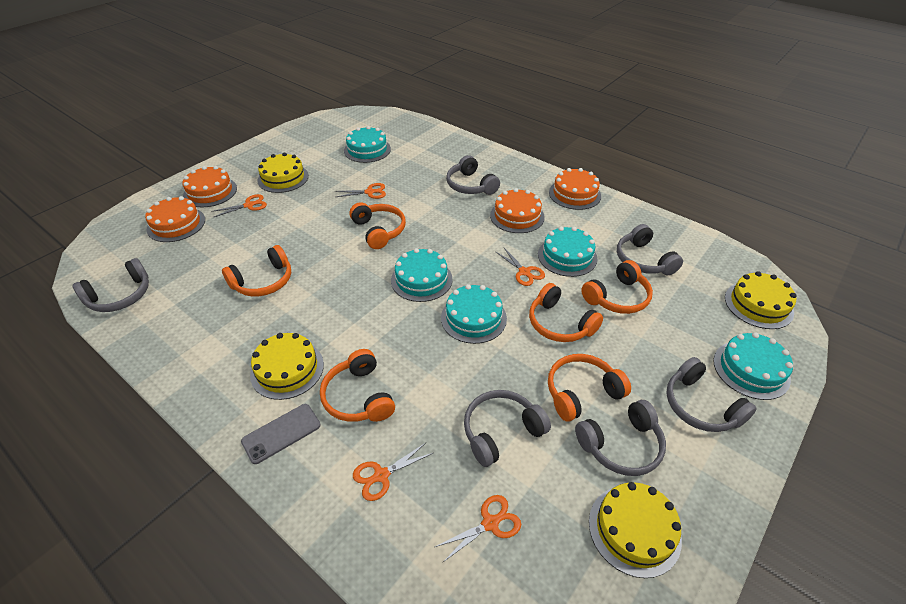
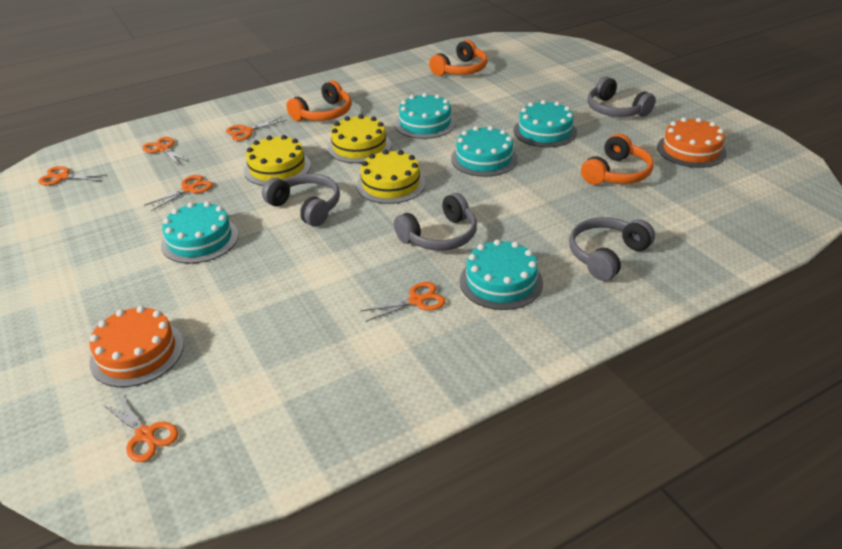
grey headphones: [72,258,149,312] [446,155,500,195] [464,390,551,467] [575,400,666,476] [617,224,683,275] [666,357,757,432] = 6 -> [262,174,340,227] [394,193,477,251] [569,217,655,281] [588,76,655,117] = 4
grey phone: [241,404,321,464] = 1 -> none = 0
orange cake: [145,196,205,242] [183,166,237,207] [490,188,545,233] [549,168,601,210] = 4 -> [89,306,184,387] [657,117,727,168] = 2
orange headphones: [222,245,291,297] [320,349,395,422] [349,202,406,249] [529,283,603,342] [548,354,631,422] [581,260,653,314] = 6 -> [286,80,352,121] [429,40,487,76] [581,134,654,185] = 3
orange scissors: [211,194,267,217] [335,183,386,199] [353,442,433,501] [435,495,521,563] [496,248,545,286] = 5 -> [38,166,108,185] [102,394,178,462] [142,137,190,165] [144,175,213,211] [226,117,287,141] [361,282,446,322] = 6
yellow cake: [250,333,324,400] [258,153,309,193] [589,482,682,578] [725,271,796,329] = 4 -> [244,135,311,186] [327,114,392,163] [356,150,426,204] = 3

